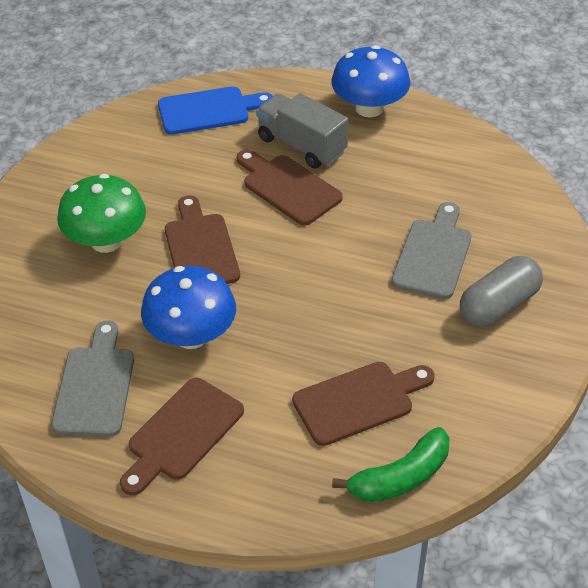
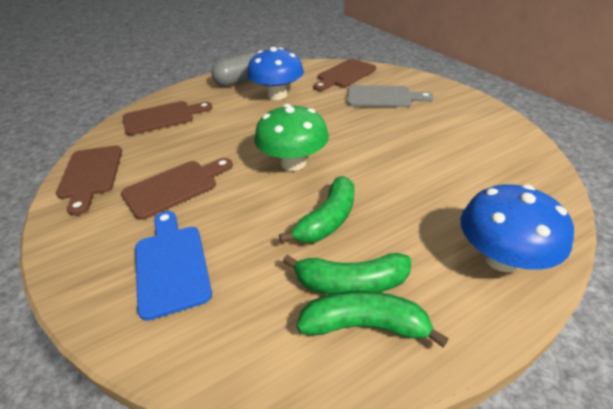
green banana: [332,427,450,502] = 1 -> [279,176,354,243] [283,253,411,295] [296,291,449,348] = 3
grey cutting board: [51,320,134,437] [391,202,472,299] = 2 -> [347,85,434,107] = 1
grey truck: [256,93,348,169] = 1 -> none = 0

